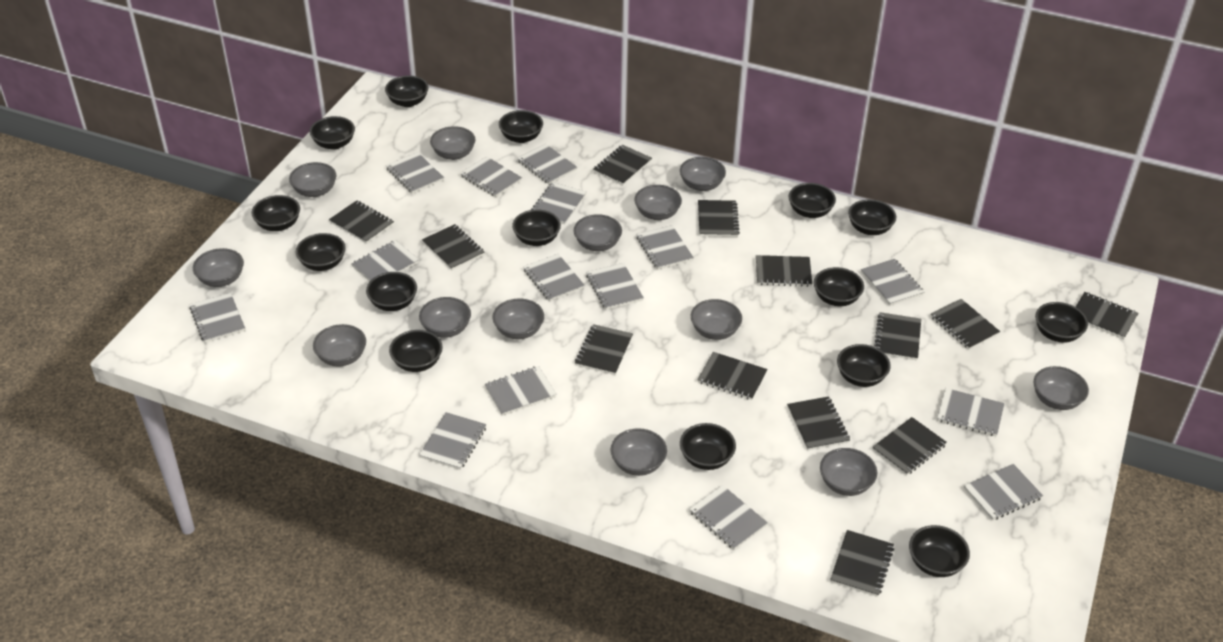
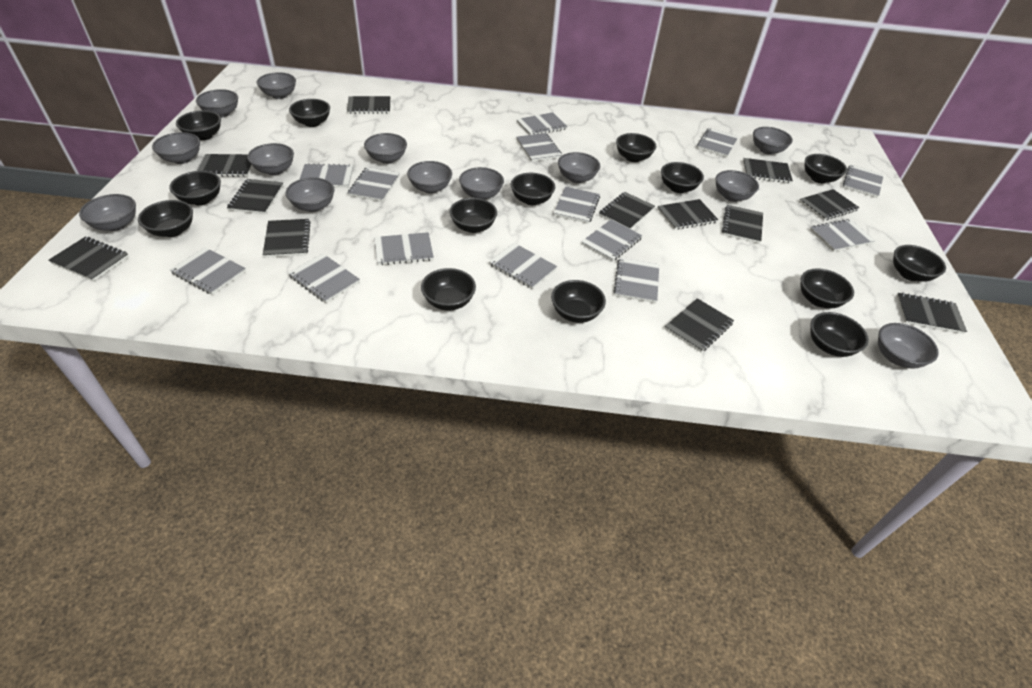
black bowl: [251,195,300,231] [296,233,346,271] [310,116,355,150] [366,272,417,311] [385,75,429,107] [389,330,443,372] [499,110,543,143] [512,209,561,246] [680,423,736,470] [789,183,836,218] [814,267,864,306] [837,344,891,387] [848,199,896,235] [909,525,970,577] [1035,302,1088,343] = 15 -> [138,200,193,237] [169,171,221,205] [176,110,221,140] [289,99,330,127] [421,268,476,311] [449,198,497,233] [511,173,555,205] [551,280,606,323] [616,133,656,162] [661,162,704,193] [801,268,854,308] [805,154,847,183] [810,312,869,357] [893,245,946,282] = 14
black notebook: [329,200,394,244] [422,224,484,270] [575,324,633,375] [593,145,652,185] [697,352,768,400] [698,200,740,237] [756,255,812,287] [787,396,850,450] [830,530,894,597] [872,417,947,475] [874,312,921,360] [931,299,1000,349] [1076,292,1138,339] = 13 -> [48,236,129,281] [197,154,252,177] [227,179,284,214] [263,219,311,258] [347,96,390,114] [599,192,655,229] [657,199,718,230] [665,298,734,352] [722,205,763,243] [743,158,793,183] [799,189,860,221] [897,293,967,334] = 12
grey notebook: [190,293,245,343] [351,240,419,281] [386,152,444,194] [419,412,486,470] [460,156,522,197] [485,366,557,416] [517,144,577,184] [523,254,585,301] [531,182,587,224] [586,263,644,310] [636,225,694,270] [689,485,768,550] [861,259,924,306] [937,388,1005,436] [964,464,1043,521] = 15 -> [170,247,246,295] [288,253,360,303] [299,163,353,188] [348,167,400,202] [374,232,434,266] [489,243,557,289] [516,112,568,135] [516,133,562,162] [554,187,600,224] [581,219,642,262] [614,258,659,303] [697,128,738,157] [810,219,875,252] [843,165,884,198] = 14

